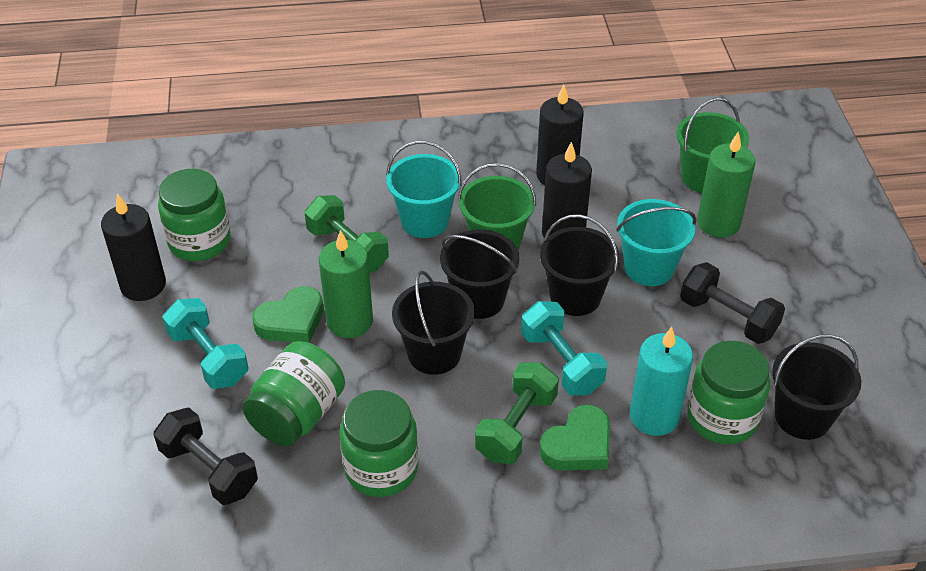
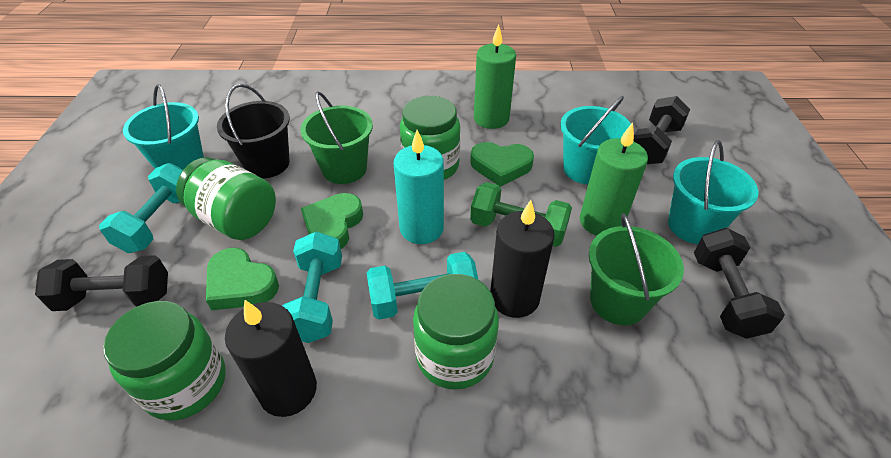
black bucket: [392,271,475,375] [440,229,519,319] [540,214,619,316] [772,334,861,440] = 4 -> [217,84,290,178] = 1
black candle: [101,193,166,301] [536,85,584,185] [542,142,592,237] = 3 -> [225,300,317,417] [490,200,555,318] = 2
black dumbbell: [154,408,258,505] [680,262,785,344] = 2 -> [35,255,168,311] [633,96,690,164] [694,228,785,339] = 3
green dumbbell: [305,195,389,272] [475,362,559,464] = 2 -> [470,182,572,247] = 1
green heart: [252,286,324,343] [540,405,610,471] = 2 -> [206,248,279,310] [301,193,363,249] [470,142,534,187] = 3
turquoise bucket: [386,141,462,238] [616,199,697,286] = 2 -> [123,84,204,169] [560,96,631,184] [668,140,758,244] = 3
turquoise dumbbell: [162,298,249,389] [521,301,607,396] = 2 -> [99,163,183,253] [282,231,342,343] [367,252,478,320] = 3

